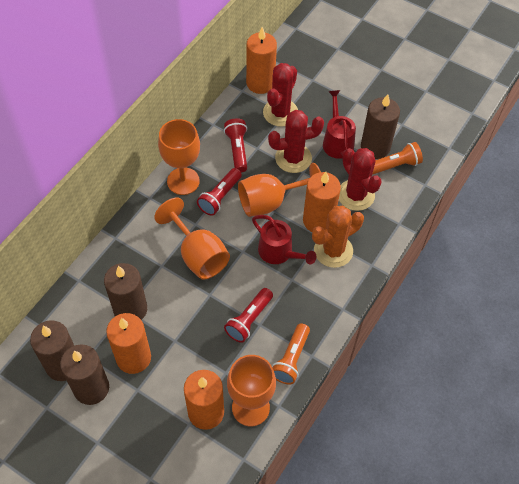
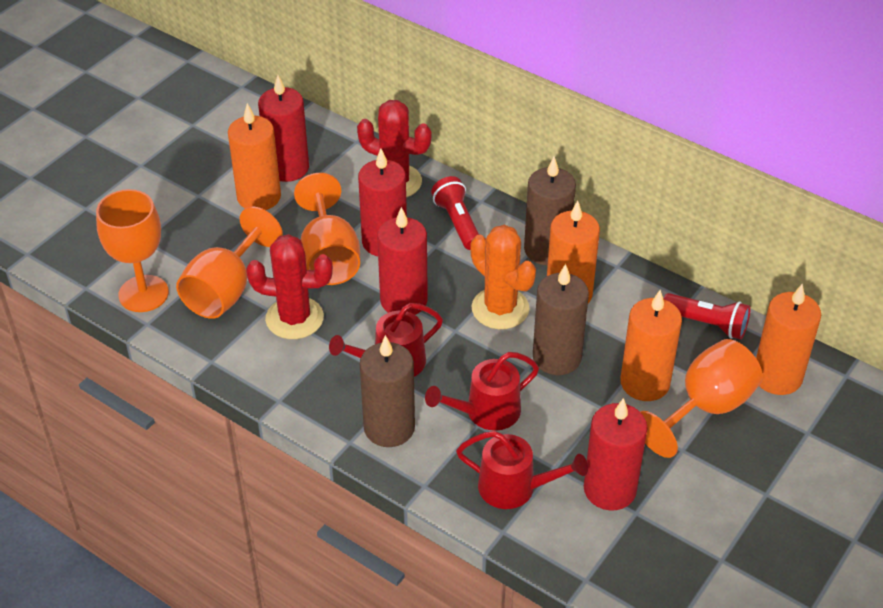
brown candle: [30,320,74,381] [60,344,109,405] [104,263,147,320] [361,94,400,159] = 4 -> [360,335,415,447] [524,157,576,265] [533,264,589,375] = 3
orange flashlight: [272,323,310,385] [372,142,423,175] = 2 -> none = 0
red cactus: [263,63,298,127] [268,110,324,173] [339,148,382,211] = 3 -> [246,234,333,339] [357,100,431,198] = 2
red candle: none = 0 -> [258,75,309,182] [358,148,407,256] [377,207,428,315] [584,398,648,510] = 4
red flashlight: [197,168,242,216] [224,118,247,172] [224,288,273,343] = 3 -> [431,176,479,250] [663,293,751,339] = 2
red watering can: [252,215,316,264] [323,90,356,159] = 2 -> [329,303,443,377] [425,352,539,431] [456,431,588,509] = 3

